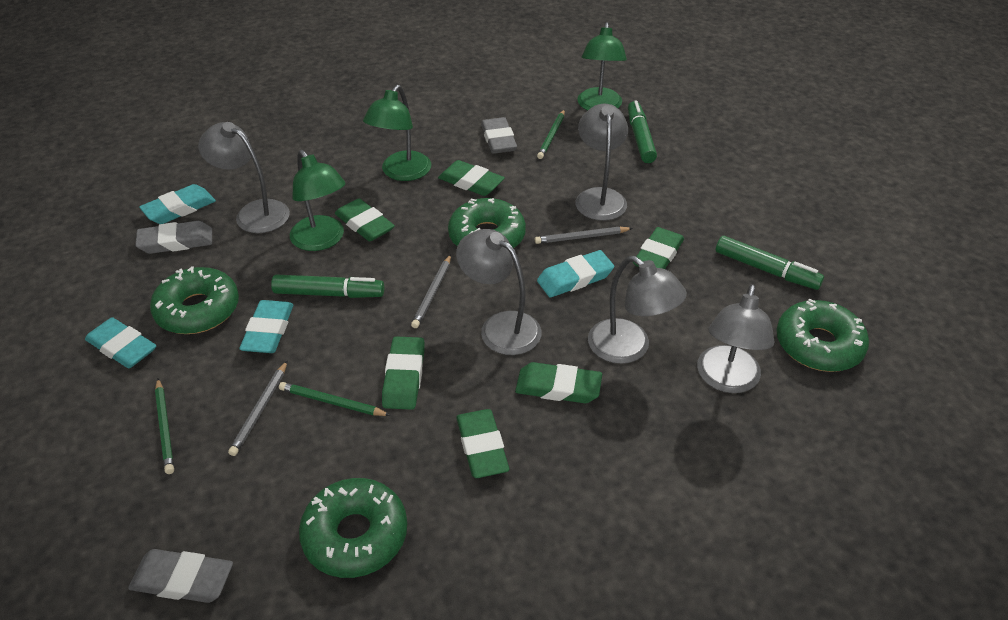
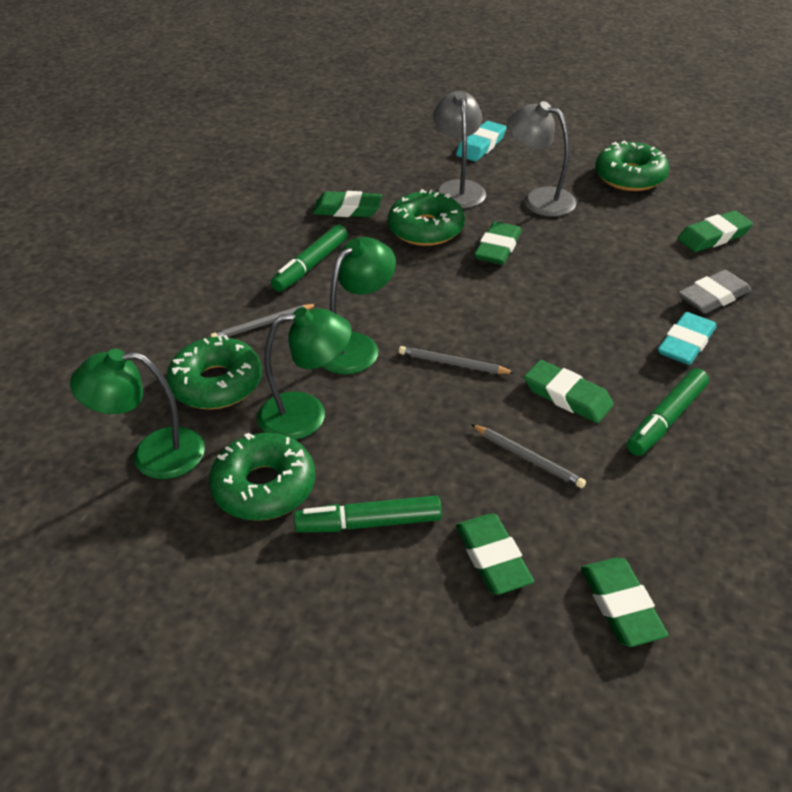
green pencil: [155,379,174,474] [279,382,391,416] [537,109,565,159] = 3 -> none = 0
grey eraser: [128,549,233,603] [135,221,212,254] [481,117,517,154] = 3 -> [678,270,751,314] = 1
grey lamp: [198,122,290,233] [456,229,541,355] [575,104,628,221] [588,256,687,364] [697,284,774,393] = 5 -> [433,91,486,208] [507,101,576,217] = 2
turquoise eraser: [85,317,157,368] [139,184,216,224] [239,300,293,353] [537,250,614,297] = 4 -> [456,121,507,162] [658,312,717,365] = 2

